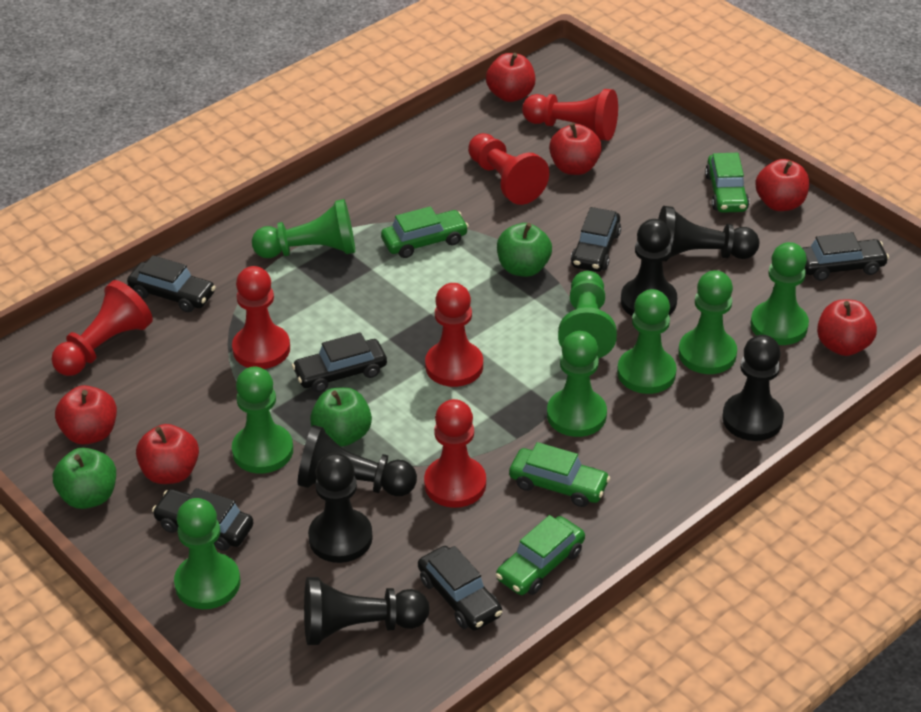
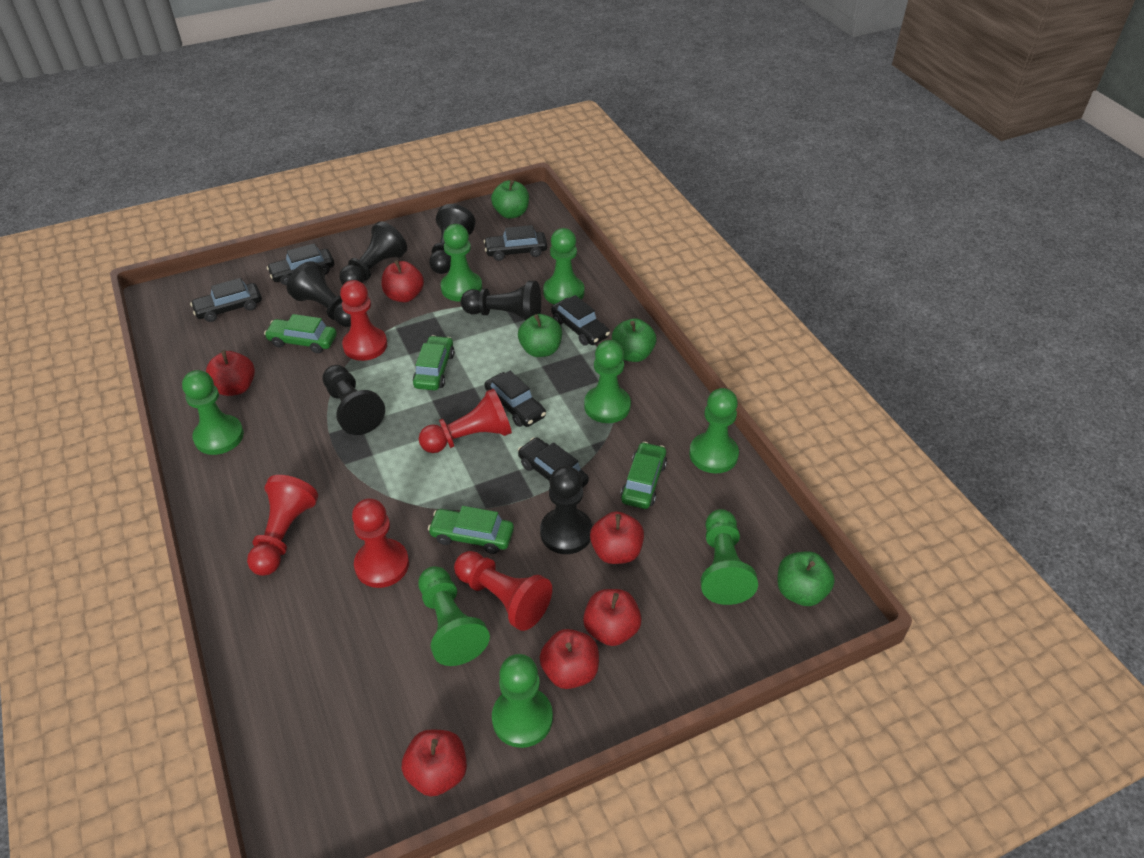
green apple: [53,448,116,509] [310,387,372,447] [497,223,552,277] = 3 -> [491,180,529,219] [518,314,562,357] [612,318,656,362] [777,551,835,606] = 4
red pawn: [51,280,153,376] [232,266,290,369] [424,399,486,508] [425,283,483,387] [468,133,549,205] [522,89,618,141] = 6 -> [247,475,318,576] [340,280,387,361] [352,498,409,588] [419,389,512,453] [454,551,552,631] = 5

